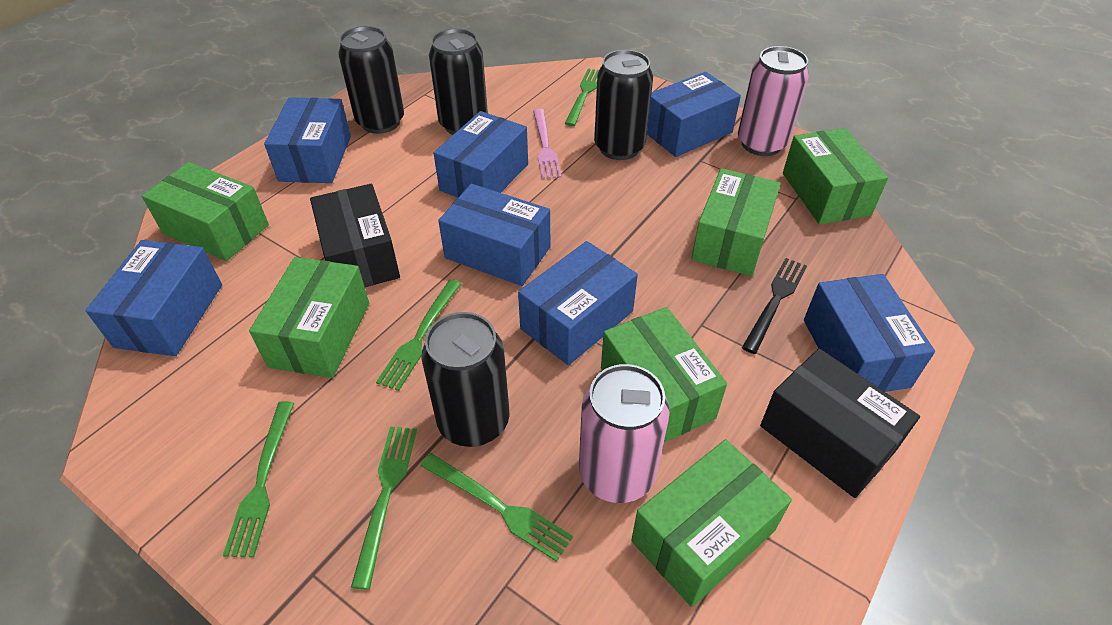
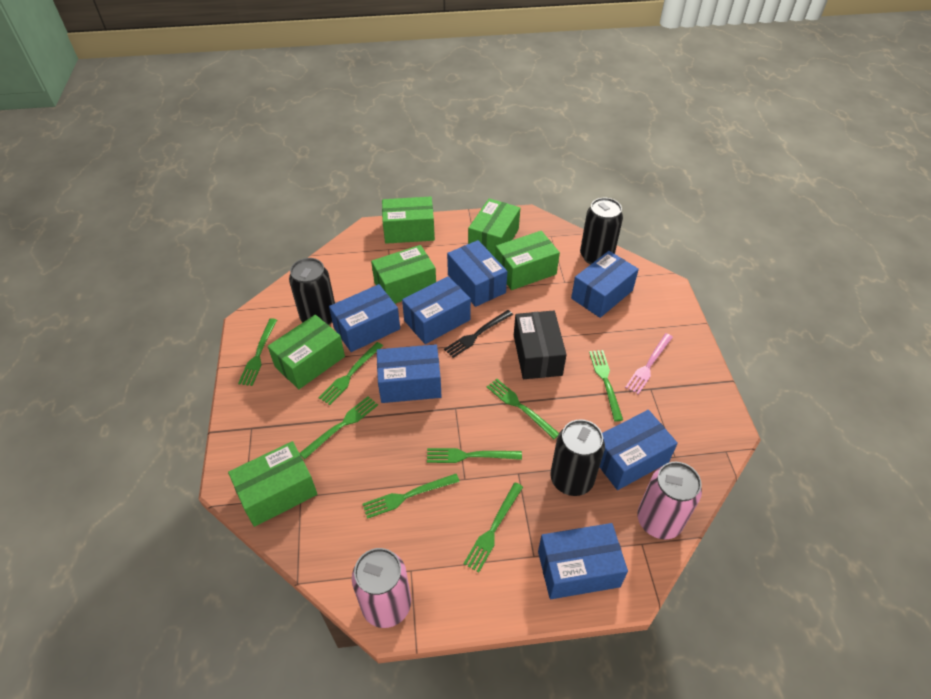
black box: [310,184,400,287] [760,348,920,498] = 2 -> [514,311,567,379] = 1
black can: [338,26,404,134] [421,312,510,447] [429,28,488,135] [594,50,653,160] = 4 -> [289,258,335,325] [550,419,605,496] [580,198,623,265] = 3
green fork: [223,401,294,557] [351,427,417,590] [376,279,461,391] [420,453,573,562] [565,68,599,126] = 5 -> [238,318,277,386] [299,396,378,459] [319,342,383,405] [362,474,460,519] [427,448,522,463] [463,482,523,573] [487,379,559,439] [589,350,623,421] = 8

